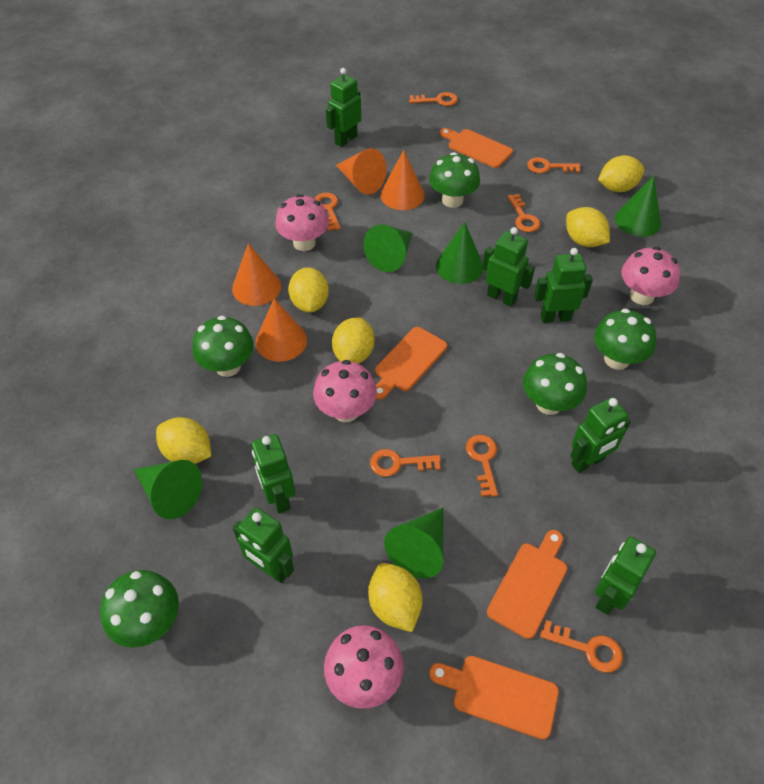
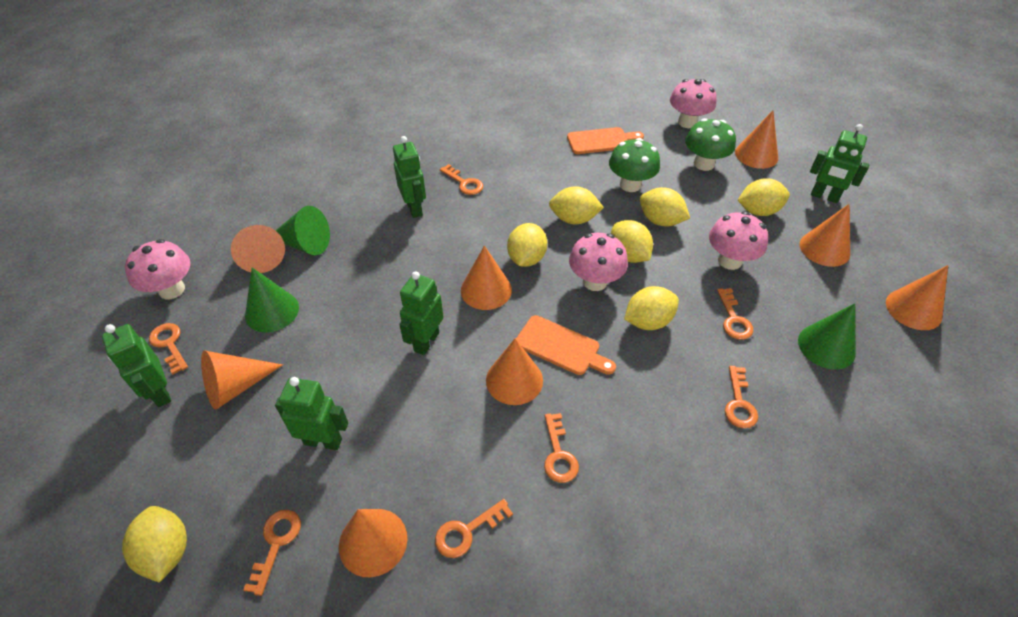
green cone: [134,460,202,519] [363,224,412,272] [384,508,444,579] [436,222,484,284] [615,176,661,237] = 5 -> [245,267,299,333] [276,206,330,255] [798,303,856,369] = 3
green mushroom: [100,570,179,648] [192,316,254,377] [429,152,480,208] [523,353,587,415] [594,309,656,370] = 5 -> [609,138,660,192] [685,118,736,171] = 2
green robot: [233,507,294,583] [252,434,295,513] [326,68,361,147] [482,227,535,307] [534,248,593,323] [570,397,631,473] [595,537,656,615] = 7 -> [102,324,171,407] [275,377,348,450] [393,136,426,218] [399,271,443,355] [810,124,870,203] = 5
orange cone: [232,243,281,306] [255,298,307,362] [336,148,387,195] [380,150,425,210] = 4 -> [201,350,283,410] [231,225,285,273] [339,509,408,577] [461,246,512,310] [486,339,543,405] [735,111,778,169] [800,204,850,267] [886,265,948,330] = 8
orange cutting board: [375,327,447,400] [429,656,559,740] [440,128,513,168] [487,530,567,639] = 4 -> [516,315,616,375] [567,127,644,154] = 2
yellow lemon: [156,417,211,464] [288,267,329,312] [332,318,375,364] [368,563,423,632] [566,207,610,247] [598,155,645,192] = 6 -> [122,506,187,583] [507,223,547,267] [549,186,604,224] [611,220,653,263] [624,286,679,330] [640,187,690,227] [738,178,790,216] = 7

